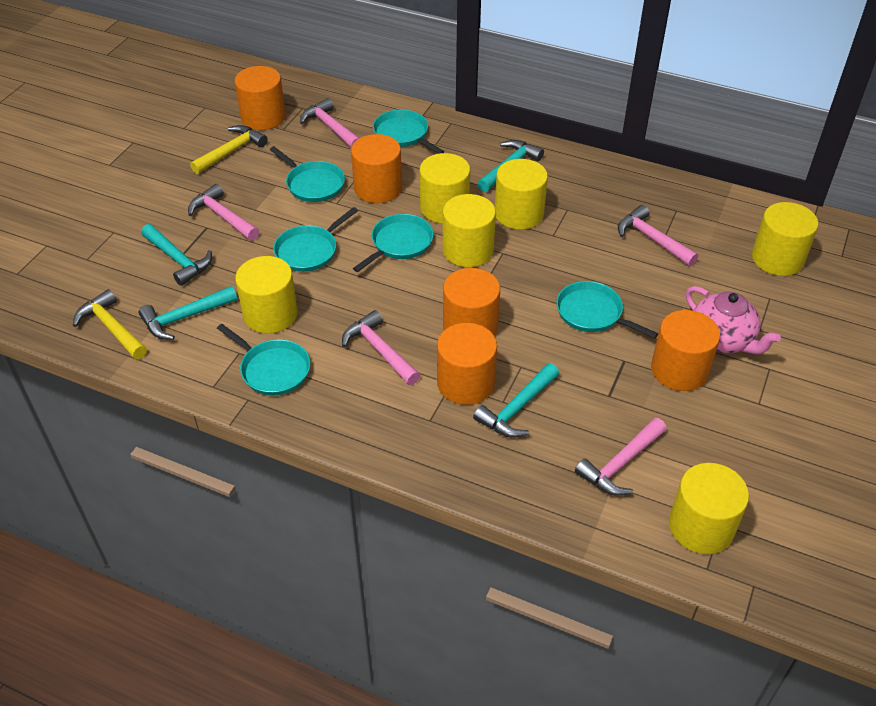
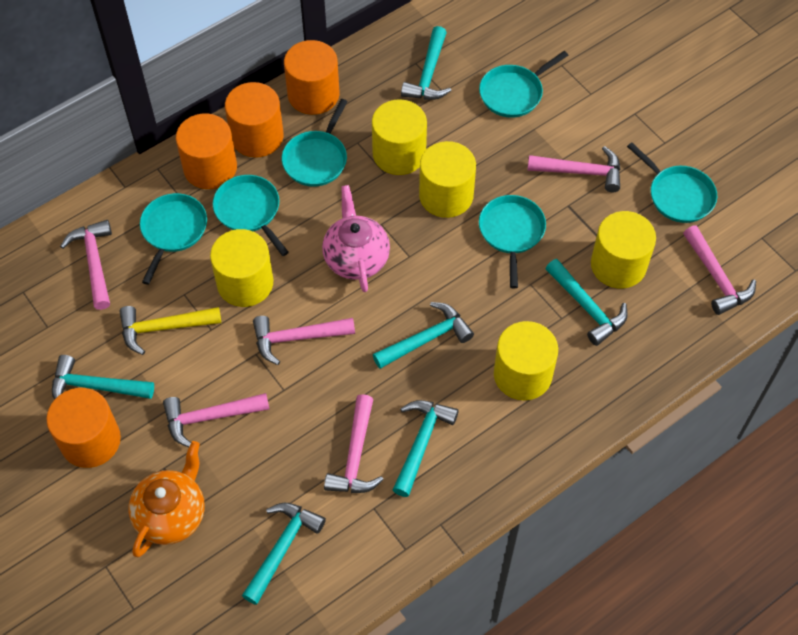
orange cylinder: [234,66,286,130] [351,134,402,203] [437,323,497,405] [443,268,500,336] [651,310,720,391] = 5 -> [46,388,121,468] [176,114,237,189] [225,82,284,158] [284,40,340,115] = 4
orange teapot: none = 0 -> [129,441,205,557] = 1
pink hammer: [188,184,259,241] [300,98,359,148] [342,310,420,385] [575,418,667,496] [618,205,698,266] = 5 -> [60,220,112,310] [163,393,270,447] [253,316,355,365] [324,394,384,493] [528,146,621,192] [683,225,756,315] = 6
turquoise hammer: [139,286,237,340] [141,224,212,286] [473,363,559,438] [478,140,544,192] = 4 -> [52,355,154,400] [242,503,326,605] [373,302,474,369] [393,400,459,497] [401,26,452,100] [545,259,628,346] = 6
yellow cylinder: [235,256,298,333] [420,153,470,224] [443,194,496,267] [495,159,548,230] [669,463,749,554] [752,202,819,276] = 6 -> [210,229,273,307] [372,99,427,175] [419,141,476,218] [494,321,558,400] [591,211,656,288] = 5
yellow hammer: [73,289,147,359] [190,125,268,174] = 2 -> [119,306,221,355] = 1

